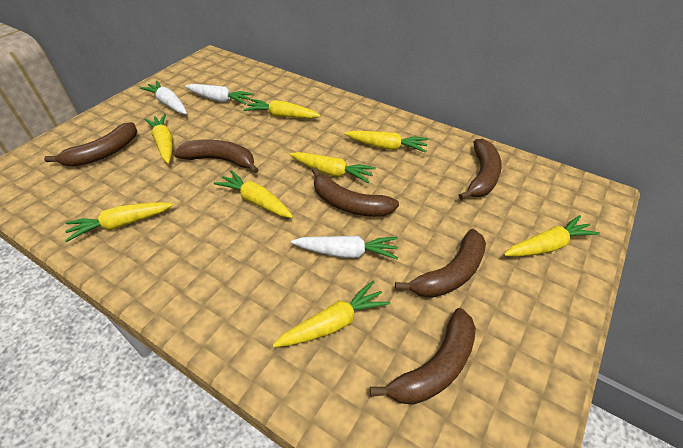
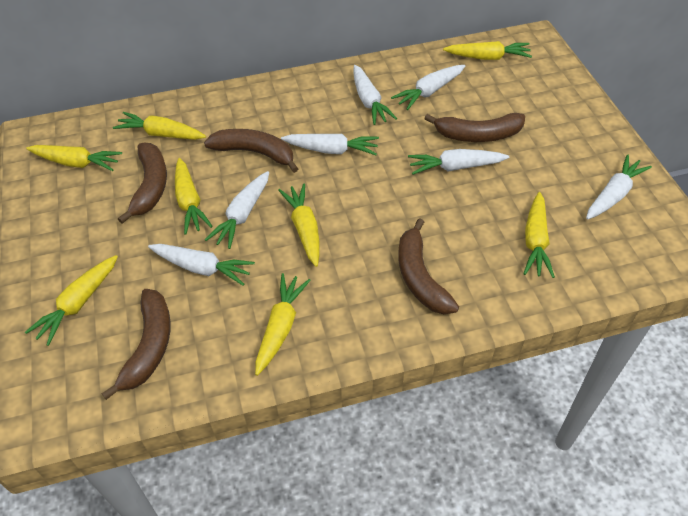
brown banana: [44,122,137,166] [173,140,258,174] [312,168,399,217] [370,308,476,405] [395,229,486,298] [459,139,502,200] = 6 -> [101,289,171,400] [118,143,167,224] [204,129,299,173] [398,218,459,314] [424,113,525,142] = 5
white carrot: [140,81,187,114] [185,84,254,105] [291,235,398,260] = 3 -> [148,244,255,286] [205,171,269,249] [281,134,379,155] [353,65,397,125] [391,65,465,110] [408,149,509,175] [586,154,652,219] = 7

